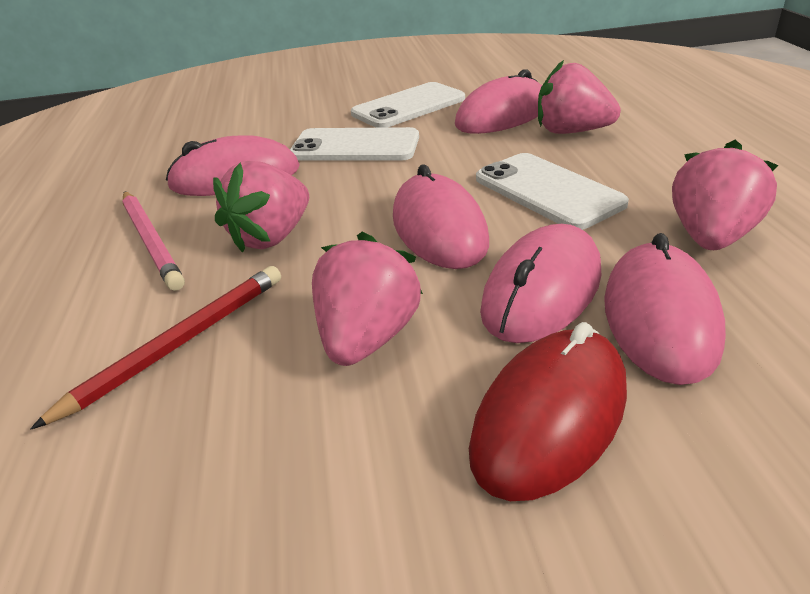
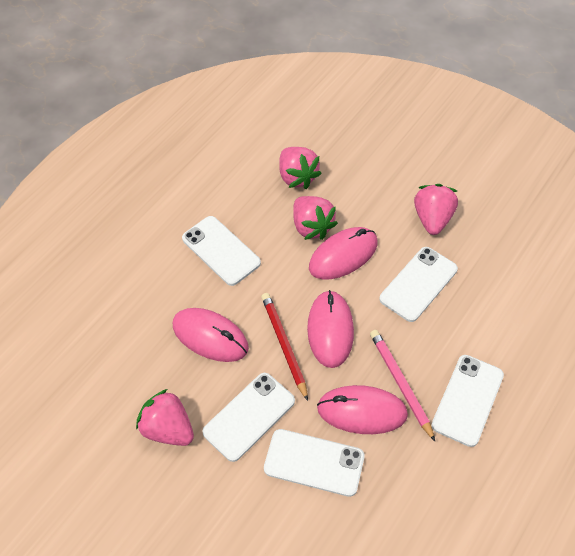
pink mouse: [166,135,300,196] [393,164,489,269] [455,69,542,134] [480,224,601,343] [604,233,726,385] = 5 -> [173,308,249,362] [307,290,354,368] [309,227,378,279] [317,385,408,434] = 4
red mouse: [469,322,627,501] = 1 -> none = 0
white phone: [290,127,419,161] [351,82,465,128] [476,153,629,230] = 3 -> [182,216,261,286] [202,373,295,462] [264,429,364,497] [379,247,458,322] [431,355,504,447] = 5

